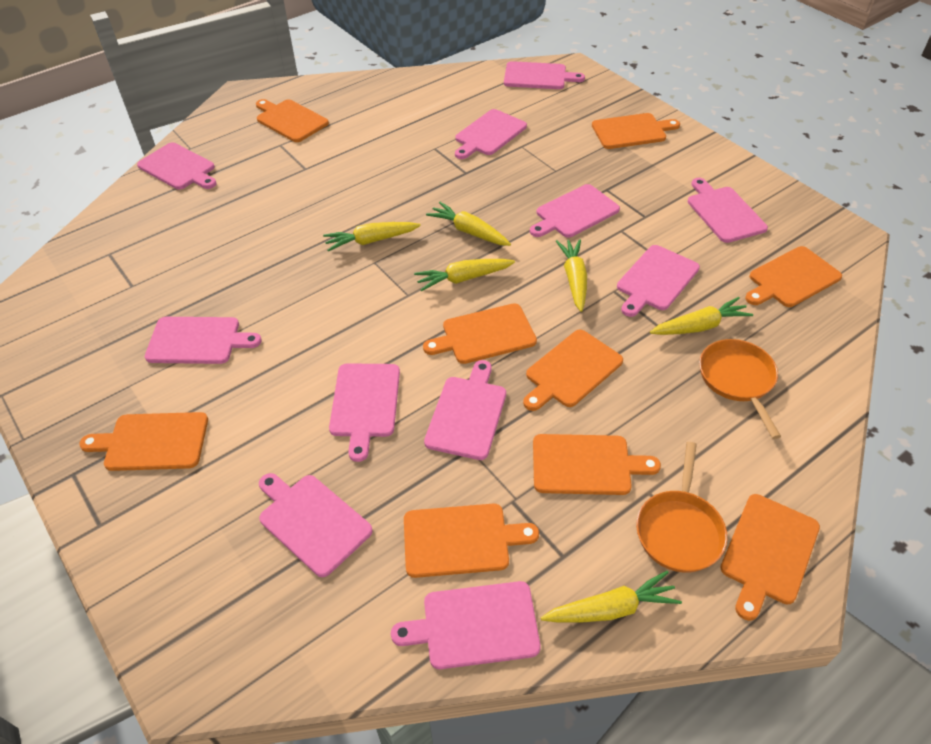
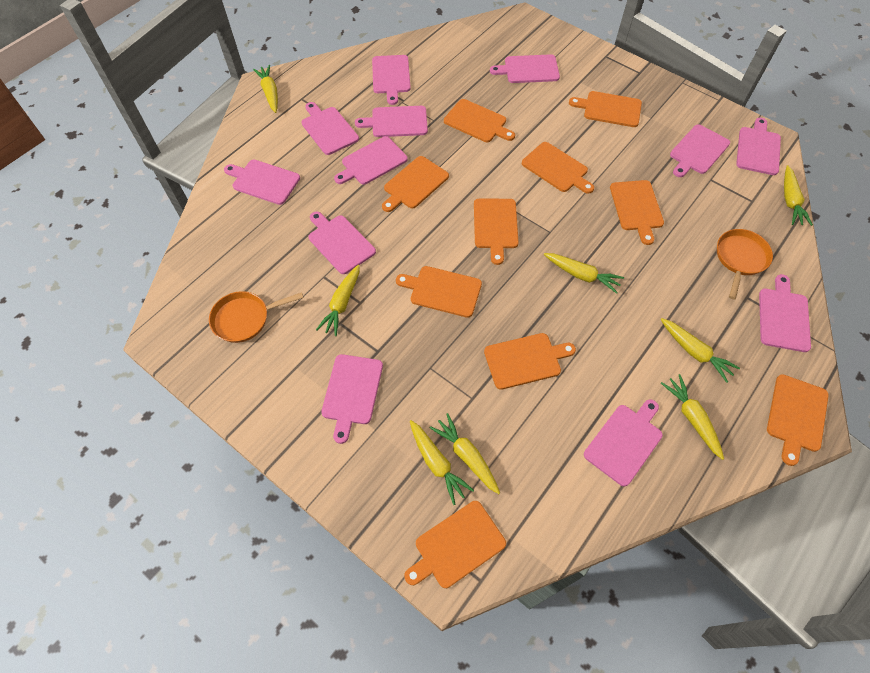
orange cutting board: [79,412,208,471] [256,99,329,142] [404,504,539,578] [423,303,537,364] [523,330,623,411] [533,434,661,495] [592,113,680,149] [720,494,820,621] [745,246,842,307] = 9 -> [382,156,449,212] [396,266,482,318] [404,501,506,588] [444,99,515,142] [474,199,519,265] [484,333,576,390] [522,142,594,194] [569,91,642,127] [610,180,664,245] [767,374,829,466] = 10
pink cutting board: [137,143,217,190] [145,317,262,364] [259,473,373,577] [329,363,400,462] [391,581,541,669] [424,360,506,460] [455,109,527,159] [504,61,585,89] [530,184,620,238] [617,245,700,317] [688,178,768,243] = 11 -> [224,160,300,205] [301,102,359,155] [309,212,376,274] [321,354,383,444] [334,136,408,185] [355,106,428,137] [372,55,411,105] [490,54,560,83] [584,399,663,486] [670,124,730,177] [736,118,781,175] [759,274,811,352] = 12
yellow carrot: [323,222,421,252] [414,259,515,291] [426,202,511,246] [541,571,682,623] [556,239,587,312] [650,297,753,335] = 6 -> [253,65,278,113] [316,265,360,336] [410,420,474,505] [429,413,500,494] [544,253,624,294] [660,318,740,383] [661,374,724,460] [784,165,813,226] = 8

